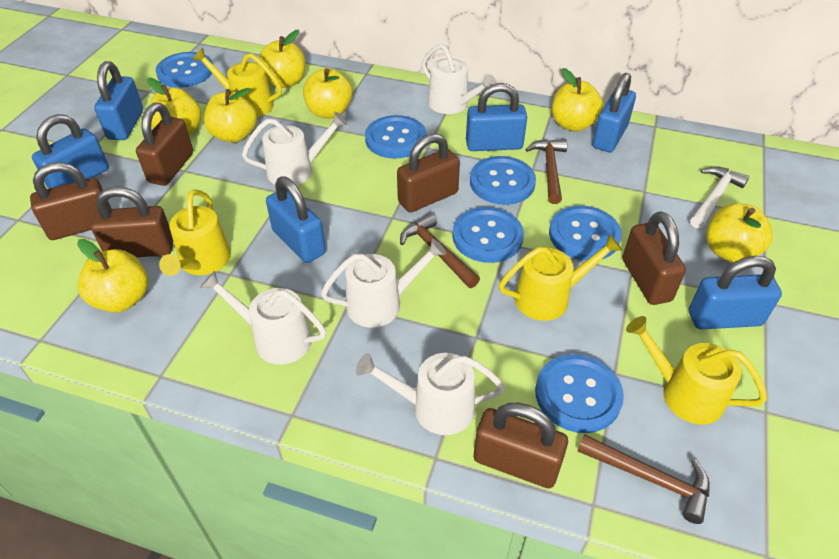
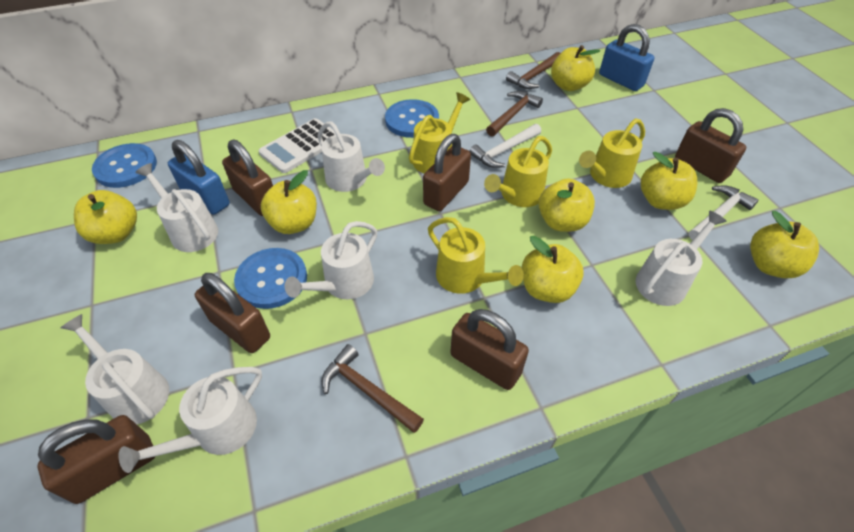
blue button: [156,52,212,88] [365,115,426,159] [452,207,524,263] [470,156,536,205] [535,354,624,433] [549,206,622,261] = 6 -> [92,143,157,188] [234,248,307,309] [385,99,439,138] = 3
blue padlock: [32,114,109,189] [94,61,143,140] [266,176,326,263] [466,83,527,151] [592,73,636,152] [689,256,782,330] = 6 -> [168,140,230,215] [599,24,654,91] = 2
white calculator: none = 0 -> [259,118,336,173] = 1
white hammer: [690,166,749,228] = 1 -> [469,124,541,168] [689,185,758,240] = 2
white watering can: [200,271,326,365] [242,112,347,186] [321,238,446,328] [356,353,505,435] [422,44,497,114] = 5 -> [61,314,169,424] [118,367,262,473] [135,163,218,252] [285,221,377,300] [317,121,385,192] [636,211,727,306] = 6

